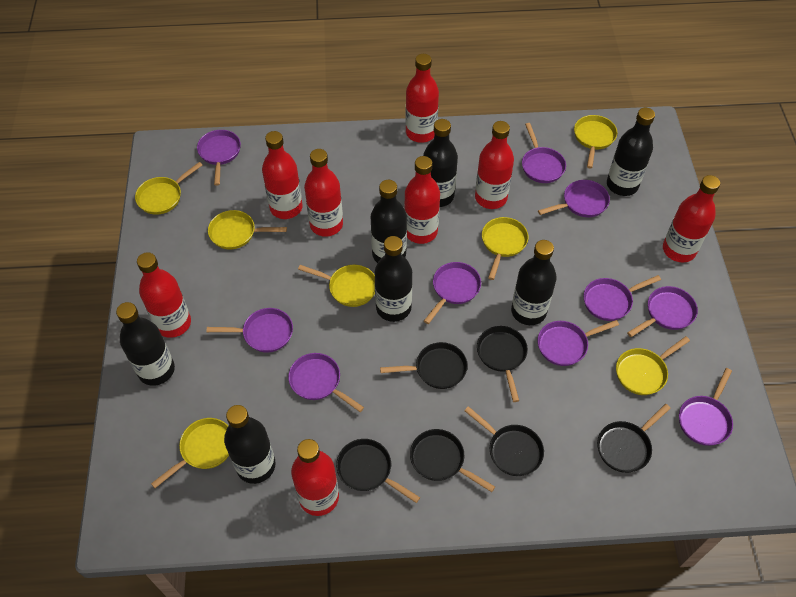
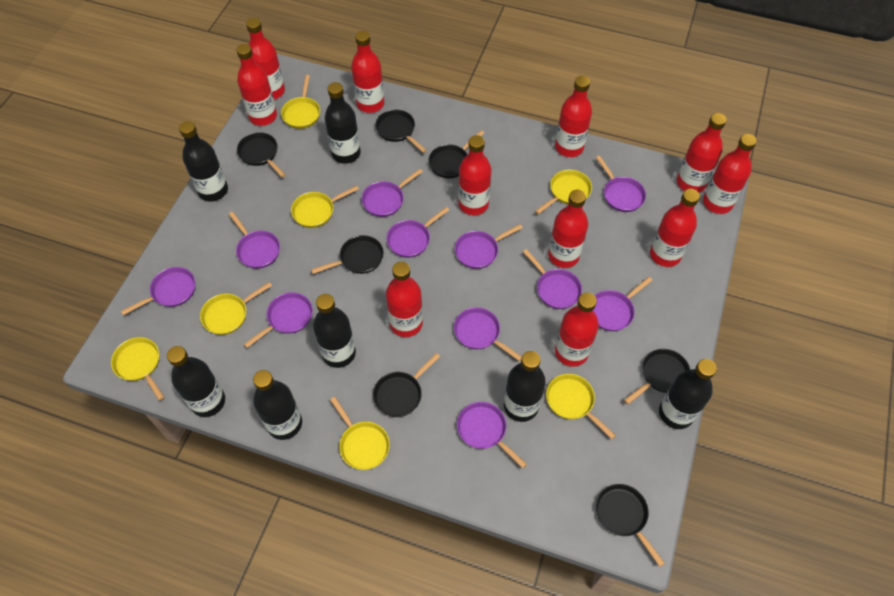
black pan: [336,439,420,503] [380,342,468,389] [410,429,495,492] [464,406,544,476] [477,326,528,402] [597,404,671,473] = 6 -> [237,132,286,178] [311,235,384,274] [373,353,440,417] [375,110,427,153] [429,130,484,178] [596,484,665,567] [624,349,690,404] = 7
purple pan: [197,130,241,186] [207,308,293,353] [288,353,364,412] [424,262,481,324] [522,123,566,183] [538,180,610,217] [538,320,619,366] [584,275,661,321] [627,286,698,337] [679,368,733,446] = 10 -> [121,267,196,315] [228,212,280,269] [244,292,313,348] [361,169,423,217] [386,207,449,258] [454,307,522,361] [455,224,523,269] [457,402,527,468] [523,249,582,309] [593,277,653,331] [596,156,646,212] = 11
red bottle: [137,252,191,338] [262,131,303,219] [291,439,339,516] [304,149,343,237] [404,156,440,244] [405,54,439,143] [475,121,514,209] [663,175,720,262] = 8 -> [236,44,277,126] [246,18,285,100] [351,31,384,113] [386,262,423,337] [458,135,491,215] [548,190,588,268] [555,76,592,157] [555,292,599,367] [650,189,700,267] [677,113,727,193] [703,134,757,214] = 11

